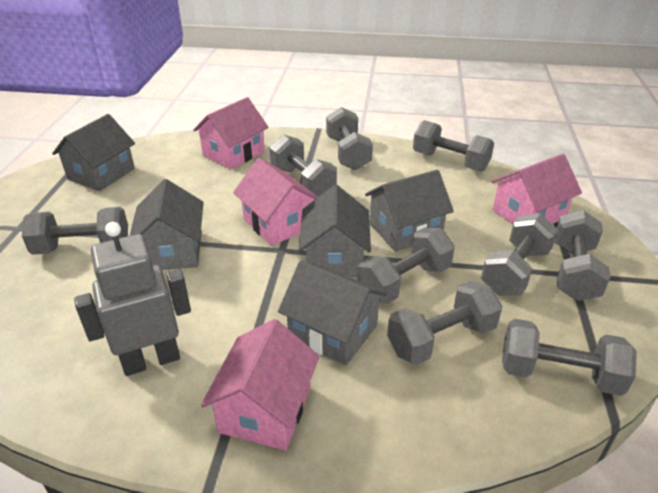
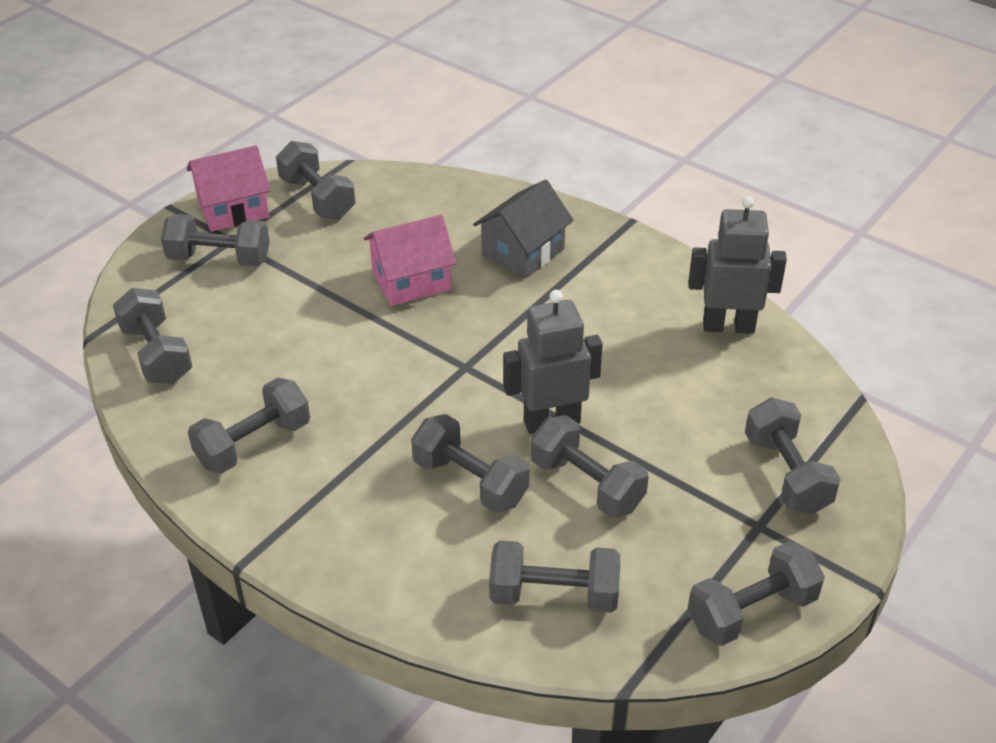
grey house: [52,114,135,191] [130,179,204,270] [278,260,387,366] [298,185,371,277] [365,170,454,252] = 5 -> [473,180,574,279] = 1
grey robot: [74,222,191,376] = 1 -> [503,290,603,434] [689,196,787,334] = 2
pink house: [193,97,268,169] [201,319,320,450] [233,158,318,246] [491,154,582,224] = 4 -> [187,145,271,232] [364,215,457,306] = 2

